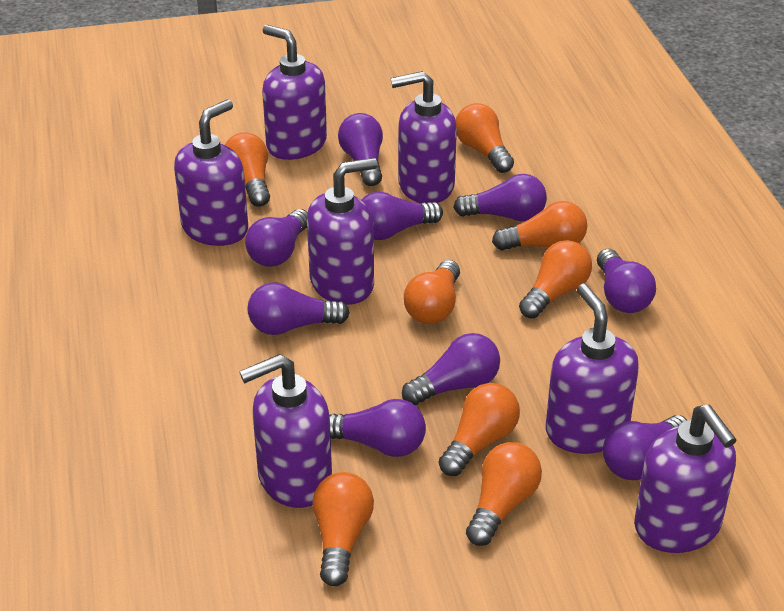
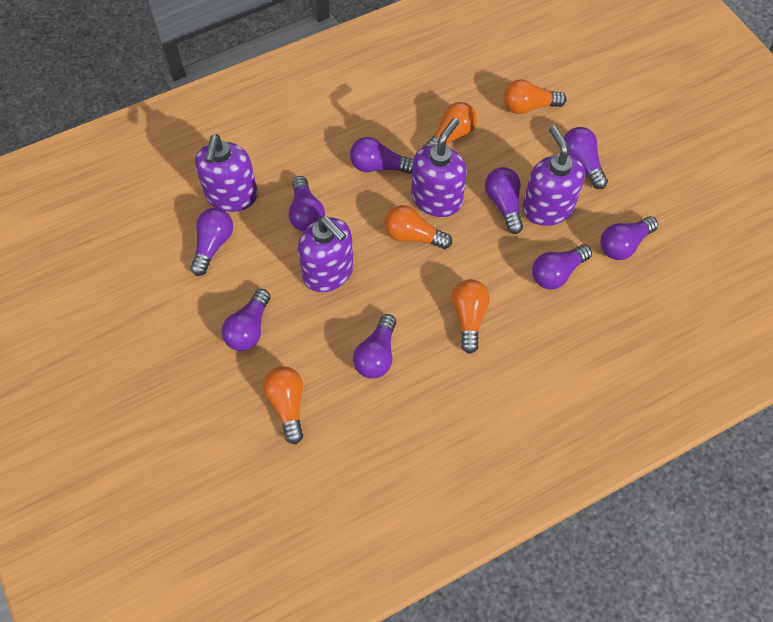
orange light bulb: [225,132,270,207] [313,472,374,586] [404,260,460,324] [439,383,520,476] [455,103,514,173] [466,442,542,546] [492,201,587,251] [519,240,592,319] = 8 -> [263,366,303,444] [384,205,452,249] [423,102,477,147] [451,279,490,354] [503,79,567,114] = 5
purple soap dispenser: [174,99,248,246] [239,354,332,508] [262,25,327,160] [307,158,378,305] [391,71,457,203] [546,284,639,454] [634,405,737,553] = 7 -> [195,134,258,212] [298,216,354,292] [411,118,467,217] [523,126,585,226] = 4

